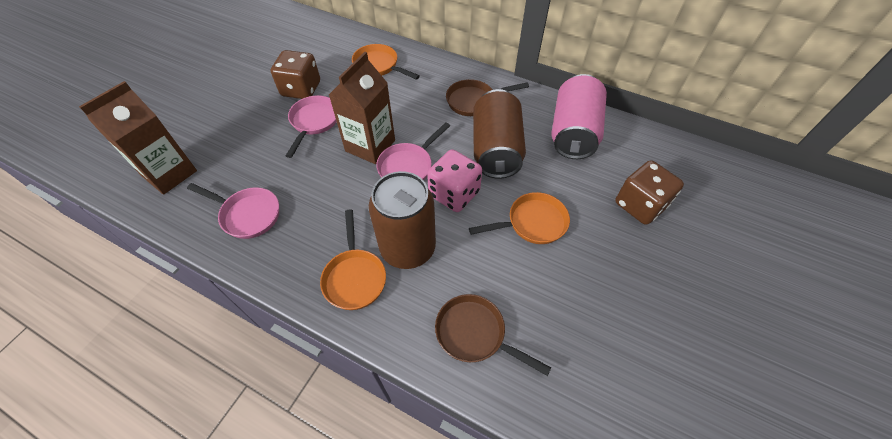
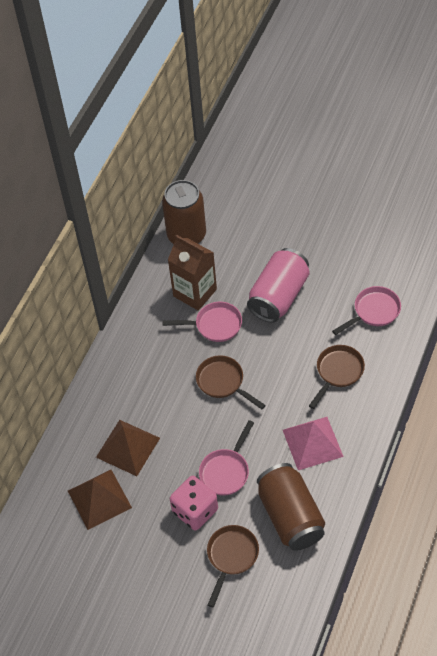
brown carton: [79,81,197,195] [329,52,395,164] = 2 -> [168,235,217,311] = 1
brown dice: [271,50,320,99] [615,160,684,225] = 2 -> none = 0
brown pan: [435,294,551,376] [446,79,529,116] = 2 -> [196,355,266,409] [207,525,259,607] [309,345,365,409] = 3
brown pyramid: none = 0 -> [68,470,132,530] [96,420,160,476] = 2
orange pan: [320,210,386,310] [352,44,420,80] [469,192,570,244] = 3 -> none = 0
pink pyramid: none = 0 -> [283,417,344,470] = 1

